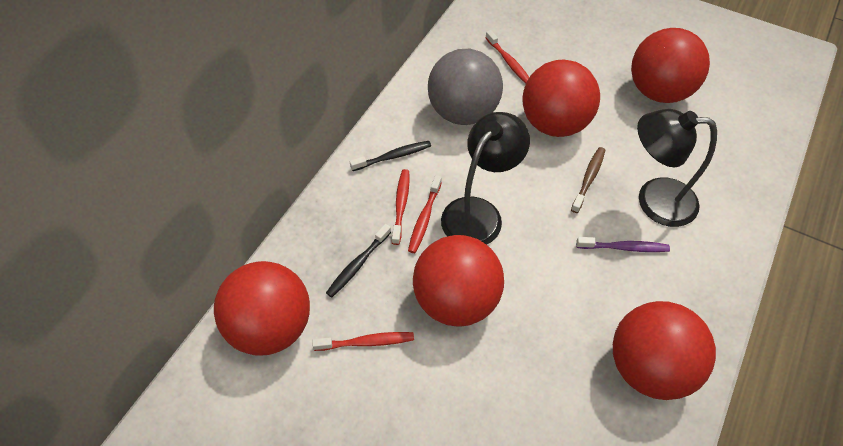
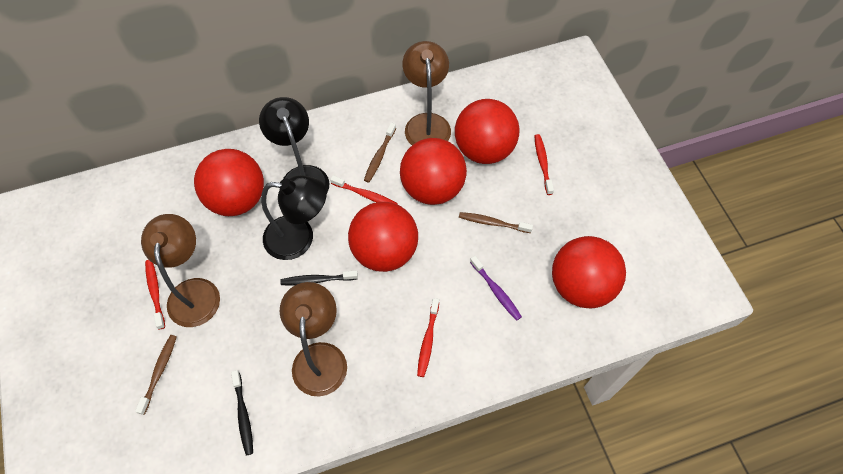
brown lamp: none = 0 -> [141,214,220,327] [280,282,347,396] [402,41,451,145] = 3
brown toothbrush: [571,147,605,213] = 1 -> [135,335,177,415] [364,123,396,182] [459,212,533,233] = 3
grey ball: [428,49,503,125] = 1 -> none = 0

